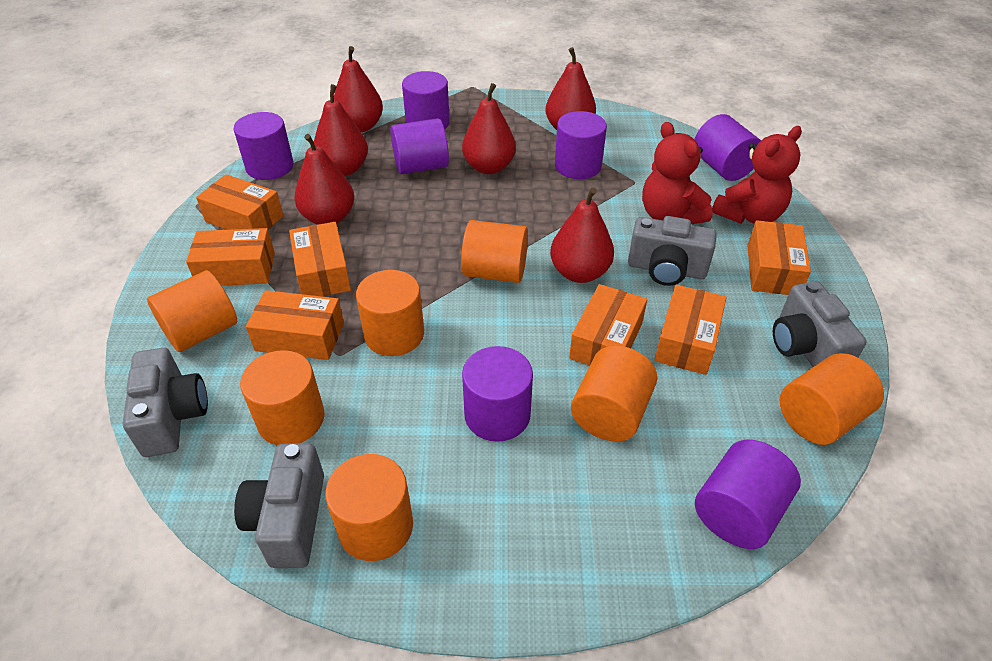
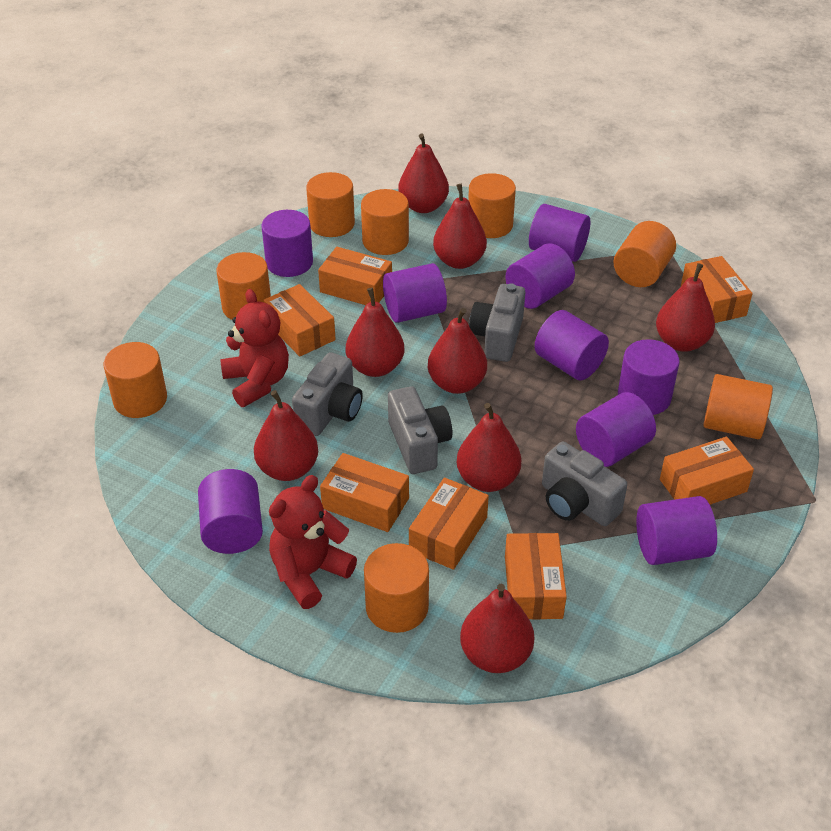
orange cylinder: [147,270,237,352] [240,350,325,445] [325,454,413,561] [356,270,424,356] [461,220,528,283] [571,346,657,442] [780,353,884,445] = 7 -> [104,342,167,418] [217,252,271,320] [306,172,355,237] [361,189,409,255] [364,543,429,633] [468,173,516,238] [614,221,676,287] [703,374,773,439] = 8
purple cylinder: [233,112,294,180] [391,118,449,174] [402,71,450,129] [462,346,533,442] [555,111,607,179] [694,114,761,181] [695,440,801,549] = 7 -> [198,469,263,554] [261,210,313,277] [383,263,447,323] [505,243,575,309] [529,204,590,262] [534,310,609,380] [576,392,656,467] [618,339,679,415] [636,496,717,565] = 9
red pear: [294,134,354,225] [314,84,368,176] [334,46,383,132] [462,83,516,174] [545,47,596,130] [550,188,614,283] = 6 -> [254,390,318,481] [346,288,404,377] [398,133,449,213] [428,308,487,394] [433,184,487,269] [457,403,522,492] [460,584,534,673] [656,263,715,352] = 8

